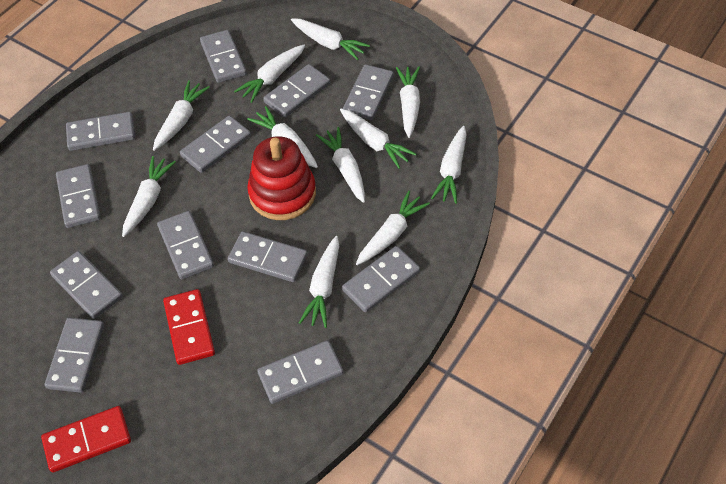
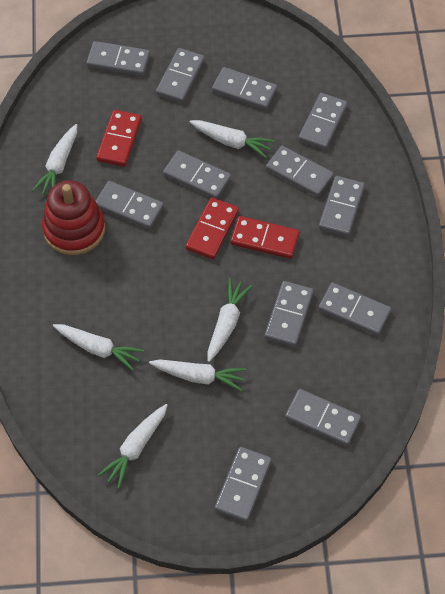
red domino: [41,406,131,472] [163,289,215,365] = 2 -> [96,110,142,167] [185,197,239,260] [230,216,300,259] = 3
white carrot: [122,156,176,237] [153,80,210,151] [234,45,305,103] [247,106,318,168] [291,18,370,60] [299,236,339,328] [316,127,365,203] [340,109,416,169] [356,191,430,265] [396,67,420,138] [431,126,467,204] = 11 -> [32,124,77,194] [53,324,144,371] [98,404,168,489] [149,360,247,391] [190,120,275,158] [208,278,252,362] = 6

